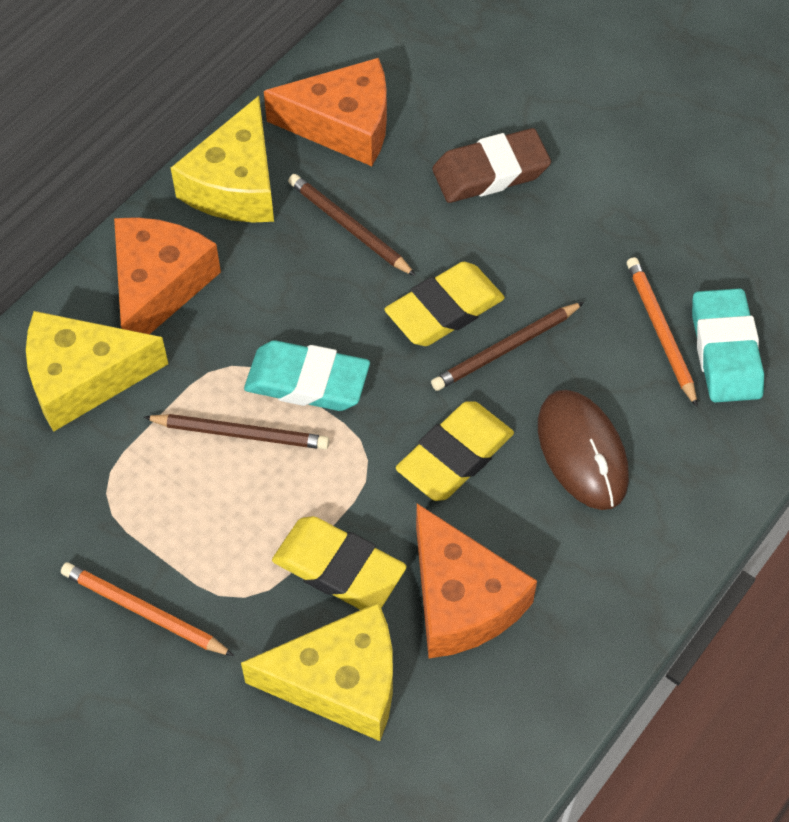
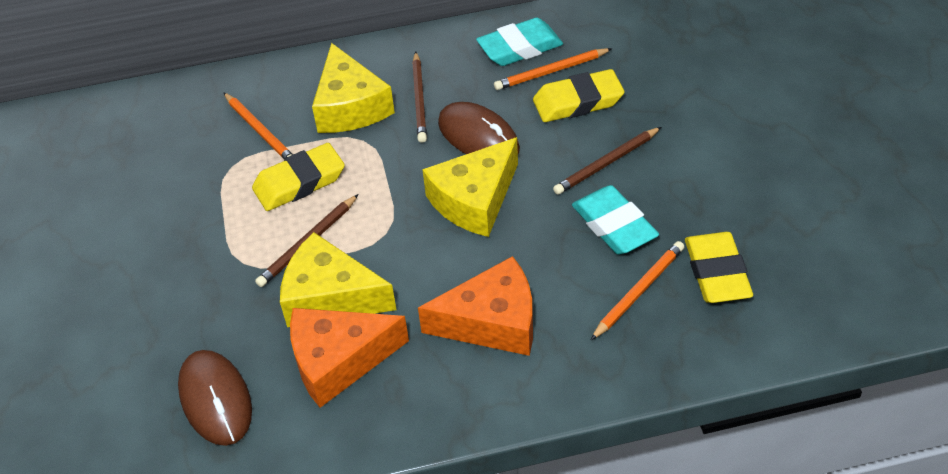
brown eraser: [432,128,551,203] = 1 -> none = 0
brown mouse: [538,390,629,510] = 1 -> [178,350,252,446] [438,102,520,154] = 2
orange cheese: [114,217,221,334] [264,58,387,166] [416,504,537,658] = 3 -> [290,308,409,408] [418,256,533,356] = 2
orange pencil: [61,562,234,656] [627,257,698,407] = 2 -> [224,93,293,160] [494,48,612,90] [591,241,684,340] = 3

